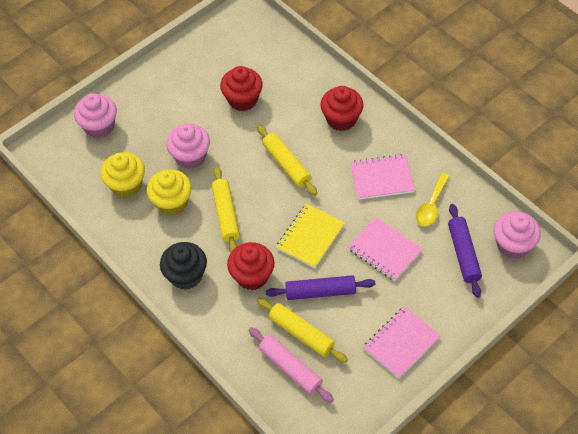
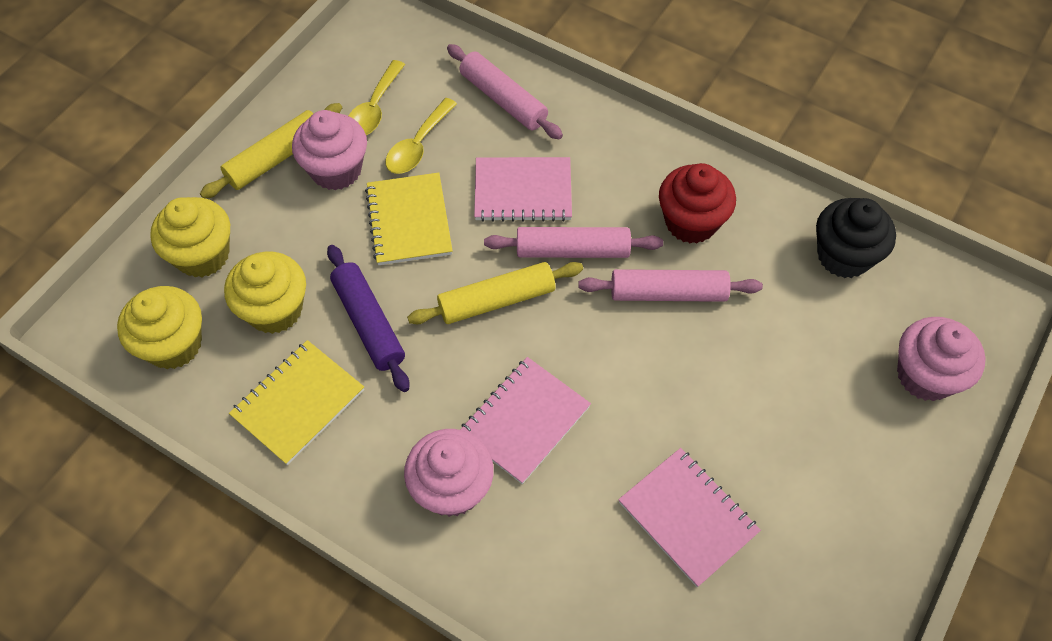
pink rolling pin: [249,327,334,403] = 1 -> [447,44,563,139] [484,227,663,258] [579,269,763,302] = 3
purple rolling pin: [266,275,375,300] [448,204,482,298] = 2 -> [327,245,409,392] = 1
red cupcake: [220,66,263,111] [227,242,274,290] [320,86,363,131] = 3 -> [659,163,736,244] = 1
yellow cupcake: [100,152,145,198] [147,169,192,215] = 2 -> [117,286,202,369] [150,197,230,277] [224,251,306,334] = 3
yellow notebook: [276,204,345,268] = 1 -> [229,340,364,465] [365,173,453,265] = 2
yellow rolling pin: [212,167,240,252] [257,125,317,196] [257,298,348,363] = 3 -> [200,103,342,199] [407,262,583,325] = 2
yellow spoon: [416,173,450,226] = 1 -> [349,60,405,135] [385,98,457,174] = 2

